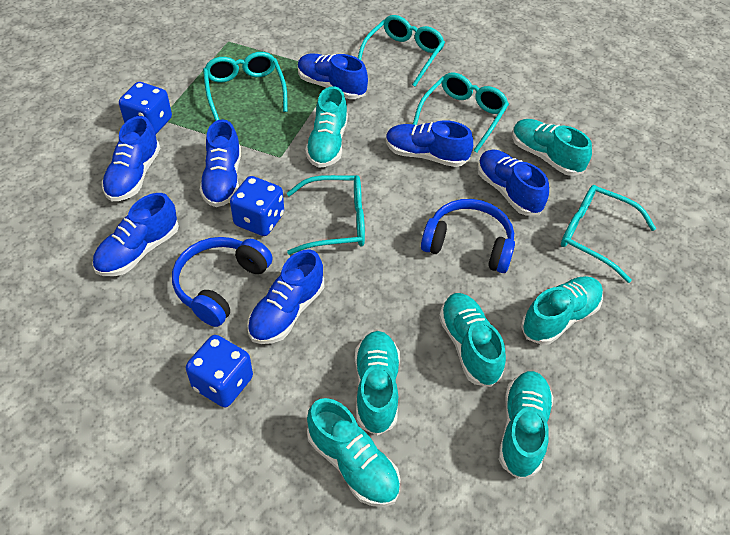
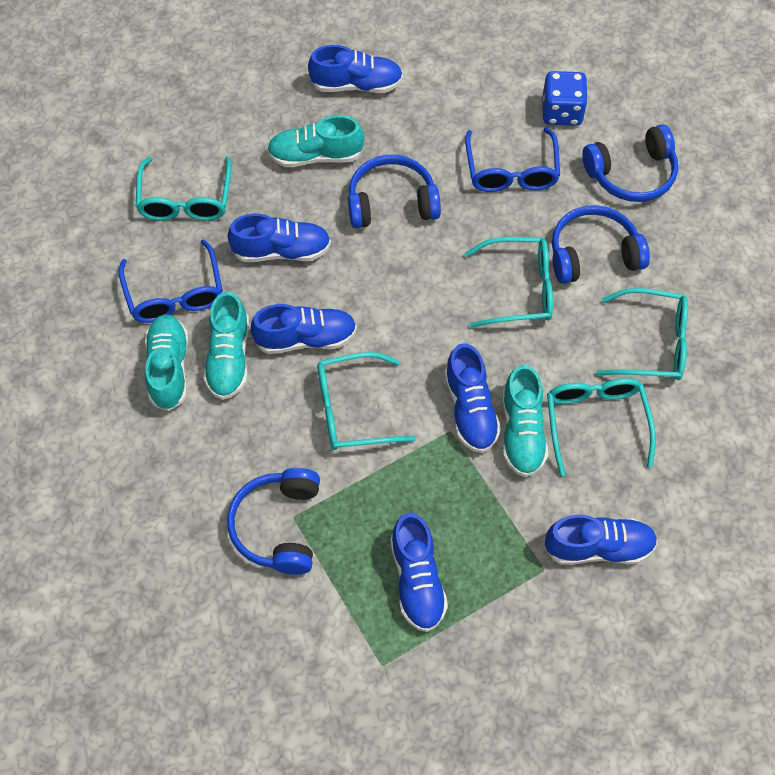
blue dice: [119,82,172,134] [186,335,253,408] [230,176,284,236] = 3 -> [542,71,588,126] = 1
blue glasses: none = 0 -> [118,239,223,323] [465,127,560,192] = 2
blue headphones: [172,237,273,327] [421,199,515,273] = 2 -> [227,468,320,575] [348,155,441,228] [552,205,650,284] [582,124,678,202] = 4
blue shoe: [92,193,179,276] [102,116,160,201] [200,119,241,207] [247,249,324,344] [298,54,368,99] [386,120,473,167] [477,150,549,216] = 7 -> [227,214,331,262] [250,304,357,354] [308,45,403,93] [390,513,448,632] [444,343,501,453] [544,515,658,565] = 6
turquoise shoe: [305,86,348,168] [307,398,400,507] [355,331,400,436] [439,293,506,387] [499,371,553,479] [512,119,592,176] [521,276,603,345] = 7 -> [145,314,188,411] [203,291,249,400] [267,115,364,167] [502,365,548,477] = 4

